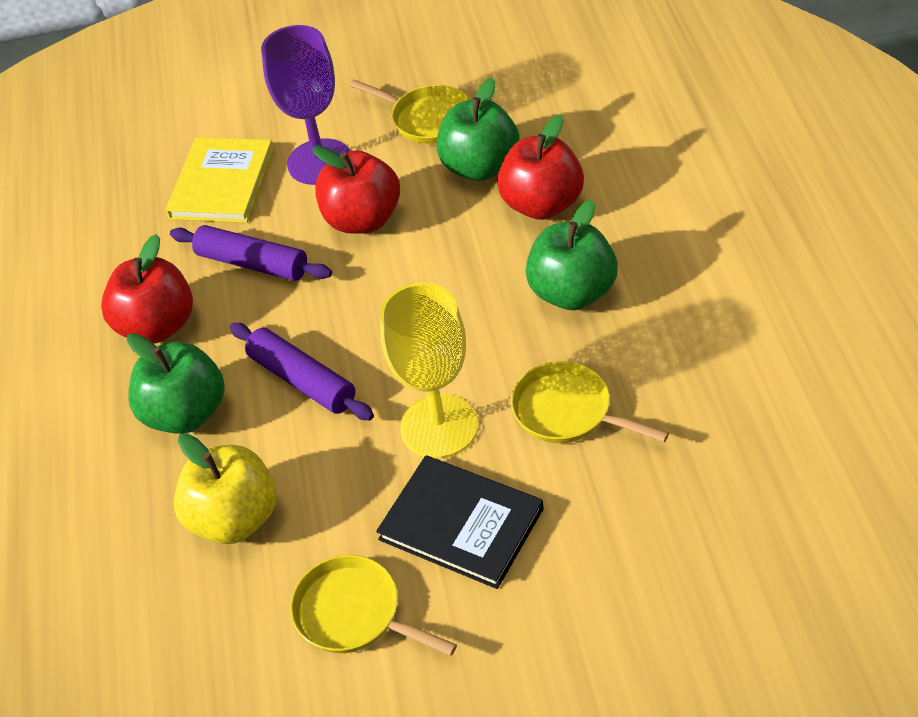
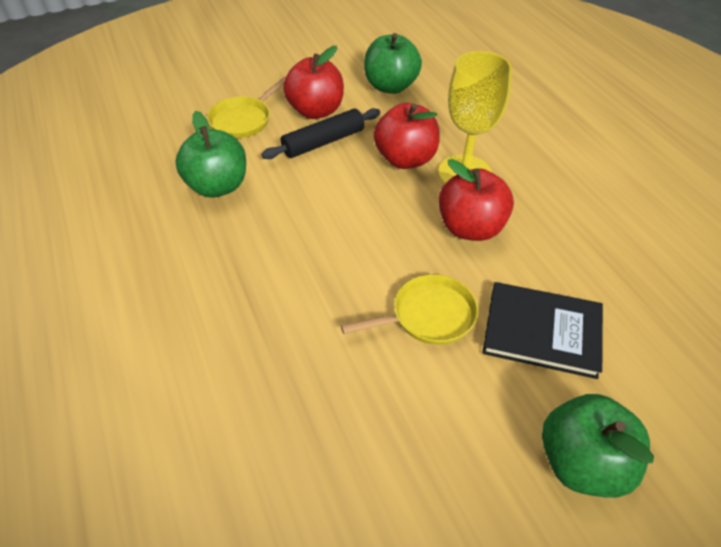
black rolling pin: none = 0 -> [261,108,380,159] = 1
purple goblet: [261,25,350,185] = 1 -> none = 0
purple rolling pin: [170,225,332,281] [230,323,374,420] = 2 -> none = 0
yellow apple: [174,433,277,544] = 1 -> none = 0
yellow book: [166,137,274,223] = 1 -> none = 0
yellow pan: [290,555,457,656] [350,80,470,144] [511,361,669,443] = 3 -> [207,77,286,138] [341,274,478,345] = 2

